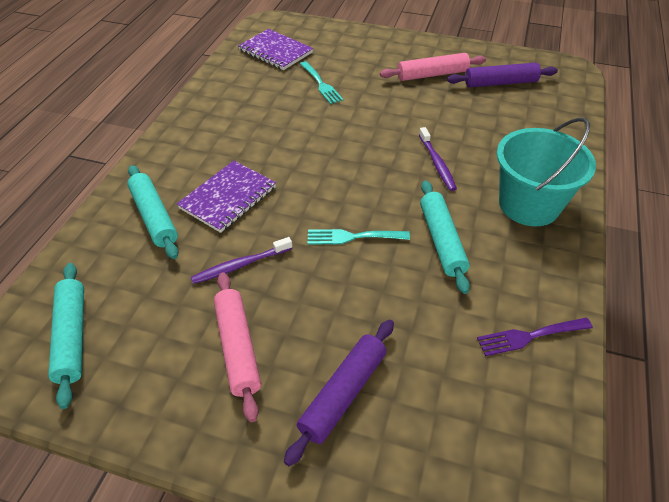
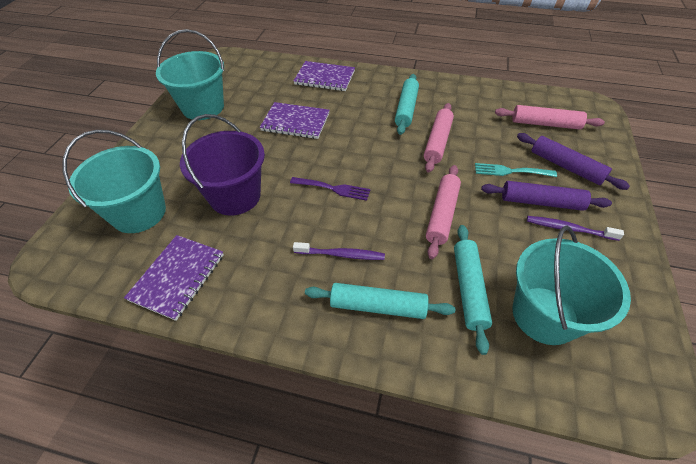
pink rolling pin: [214,272,261,422] [380,53,486,81] = 2 -> [424,103,454,173] [426,165,461,259] [495,105,605,130] = 3
purple bucket: none = 0 -> [180,114,265,215] = 1
purple notebook: [177,161,276,233] [238,29,313,70] = 2 -> [124,235,224,321] [260,102,330,139] [294,61,355,91] = 3
turquoise bucket: [497,117,596,226] = 1 -> [63,130,166,233] [156,29,225,120] [512,226,631,345] = 3
turquoise fork: [300,61,343,104] [308,229,410,244] = 2 -> [475,163,557,177] = 1

